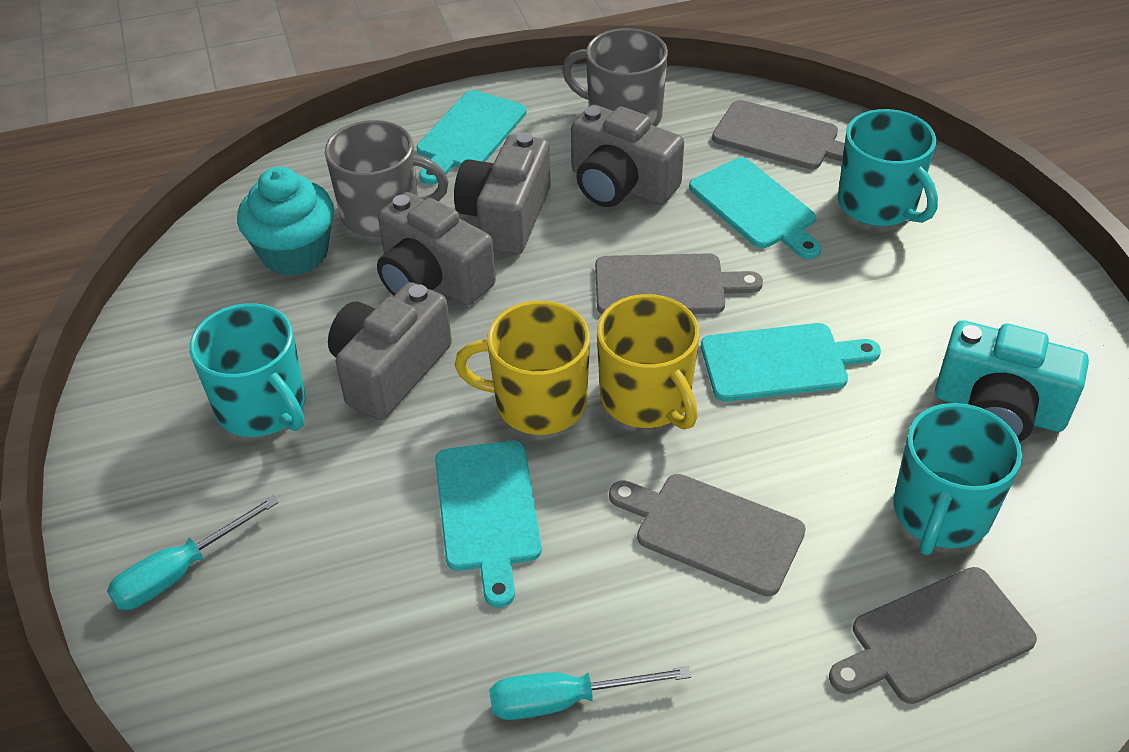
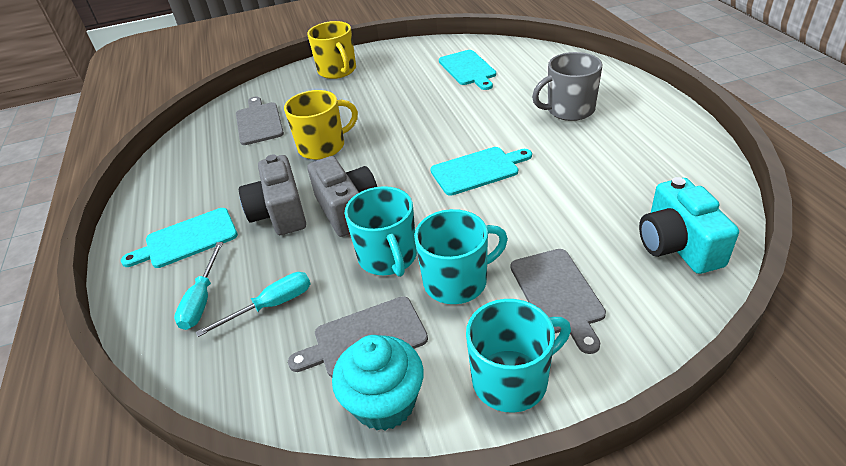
grey camera: [328,282,452,420] [377,192,496,306] [454,133,551,255] [571,105,684,207] = 4 -> [239,154,306,235] [308,156,377,237] = 2
grey cutting board: [595,253,763,314] [609,474,806,596] [712,100,845,169] [829,567,1037,704] = 4 -> [236,96,284,145] [288,296,428,377] [511,249,606,354] = 3
grey mug: [325,120,449,237] [562,28,668,126] = 2 -> [532,52,602,121] = 1
turquoise cutting board: [417,90,526,185] [435,440,542,608] [689,158,821,259] [701,323,881,402] = 4 -> [121,208,238,268] [430,147,532,196] [439,50,496,90] = 3

